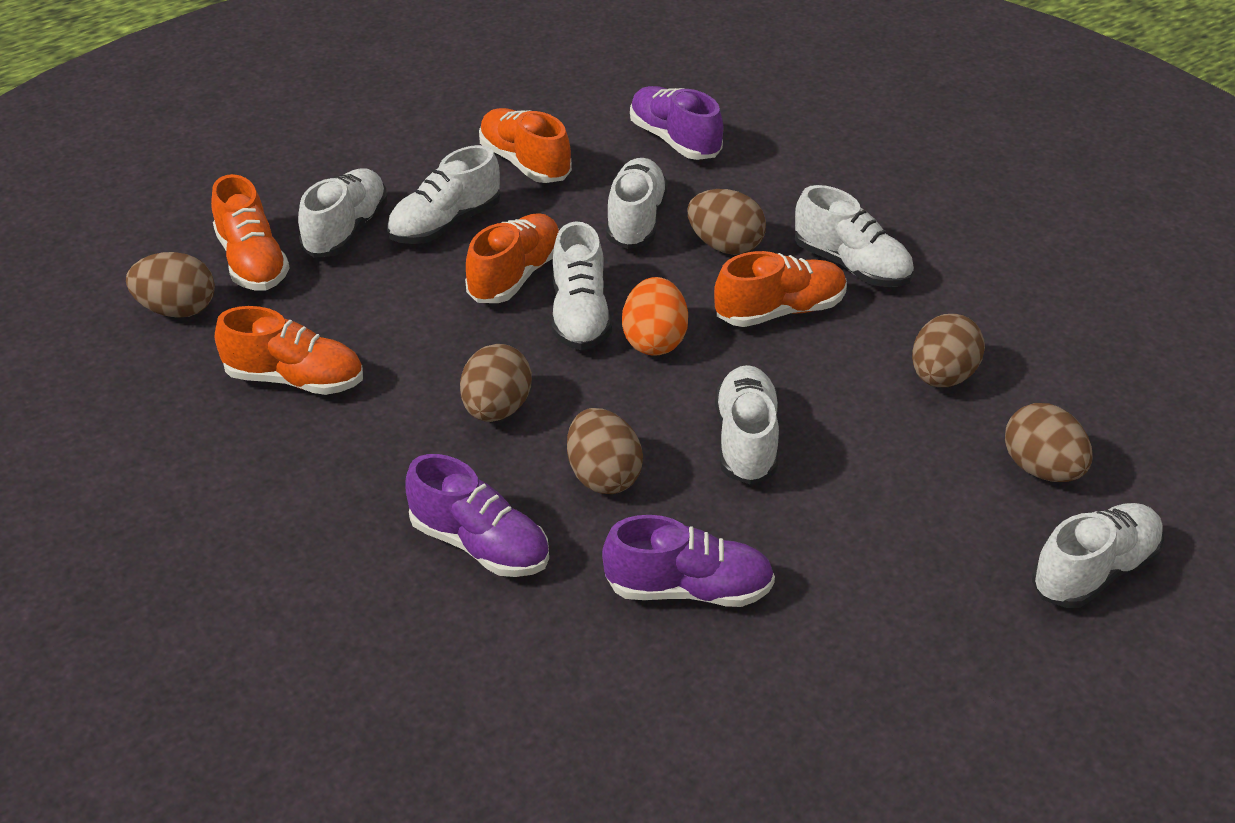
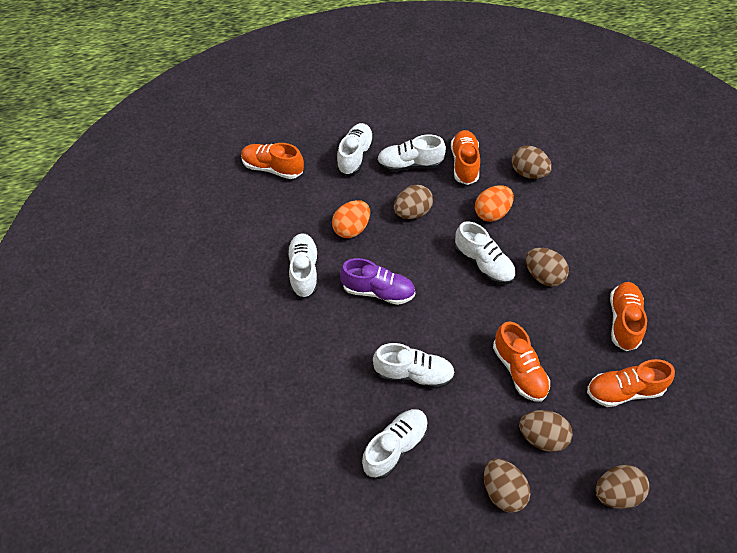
orange egg: [622,277,688,356] = 1 -> [332,200,370,238] [475,185,514,222] = 2
purple shoe: [406,454,549,577] [602,515,775,607] [630,86,723,160] = 3 -> [340,258,415,305] = 1
white shoe: [298,168,387,258] [387,145,501,244] [552,221,612,350] [606,158,668,249] [715,365,779,485] [795,185,914,287] [1032,503,1164,608] = 7 -> [287,233,318,298] [336,123,374,176] [362,409,428,479] [373,343,455,389] [377,135,446,172] [454,221,515,285] = 6

